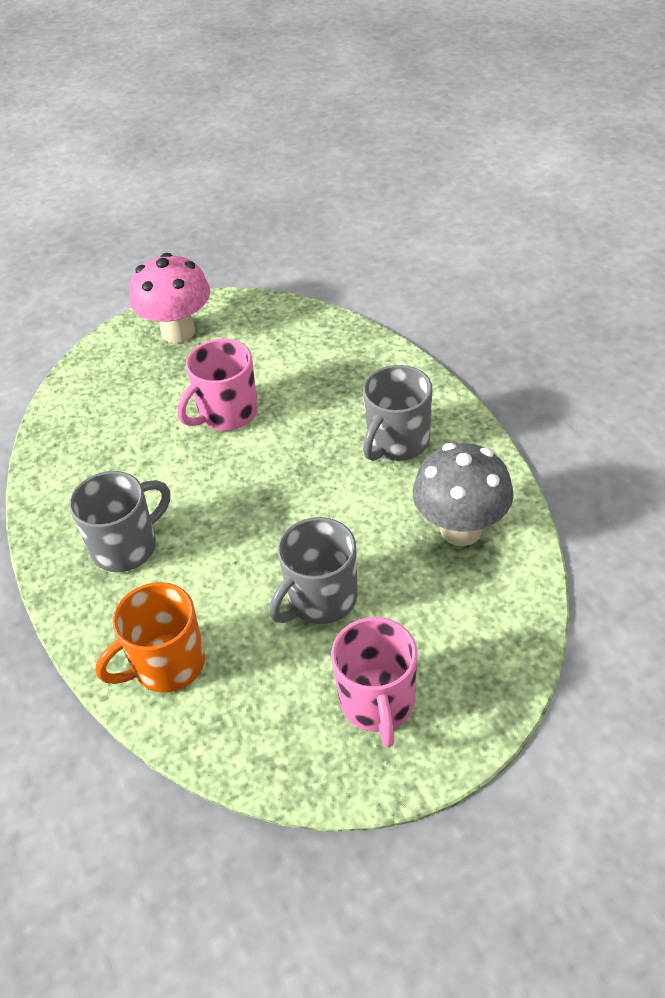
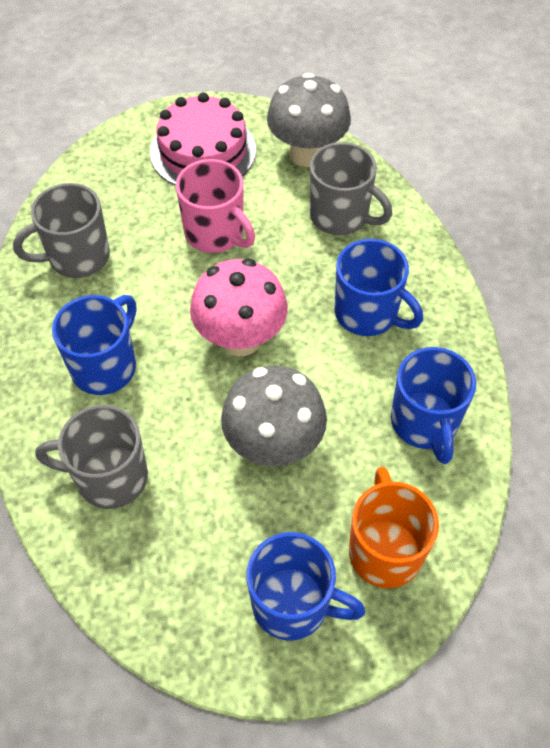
blue mug: none = 0 -> [52,295,136,395] [247,532,366,640] [335,239,423,336] [391,347,476,464] = 4
grey mushroom: [413,443,514,546] = 1 -> [221,365,327,466] [267,73,351,167] = 2
pink cake: none = 0 -> [150,92,256,186] = 1
pink mug: [177,339,258,431] [331,617,417,748] = 2 -> [176,159,255,253] = 1

